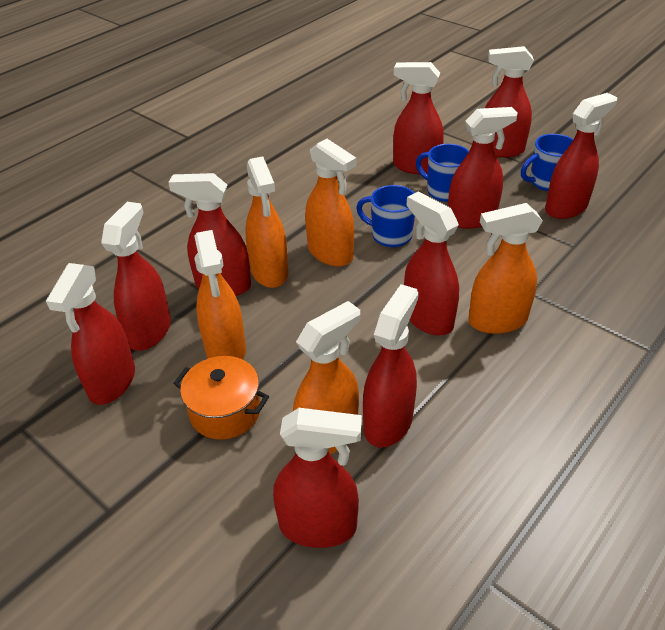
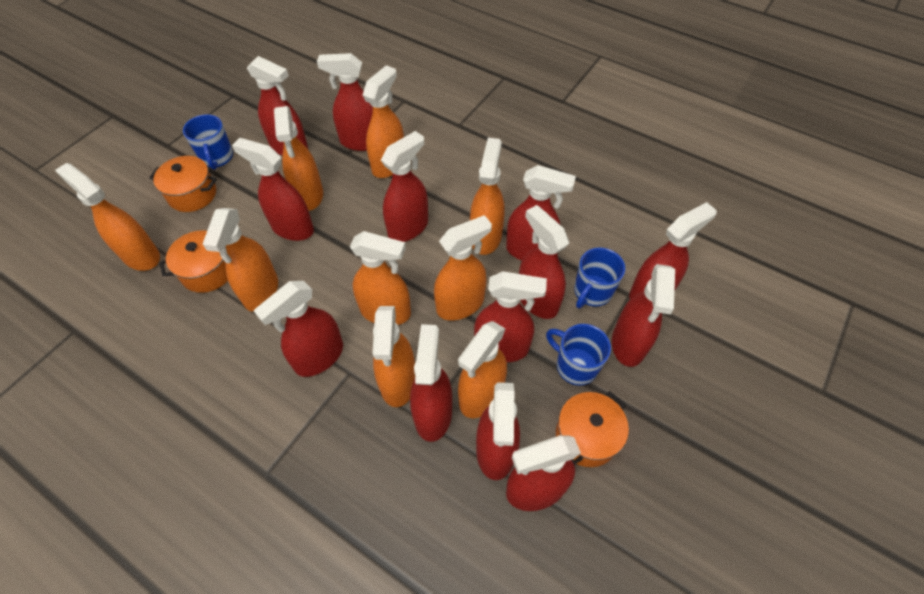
orange pot: [173,356,269,440] = 1 -> [149,156,217,212] [159,230,228,293] [556,391,629,467] = 3
orange spray bottle: [195,230,246,360] [245,156,288,288] [293,301,360,454] [305,139,356,266] [468,203,543,334] = 5 -> [55,163,160,271] [203,208,278,312] [274,106,323,211] [350,231,411,325] [363,65,404,178] [372,306,415,407] [434,215,492,320] [458,321,507,418] [470,138,505,255] = 9
red spray bottle: [46,263,135,405] [101,202,171,351] [168,173,251,296] [273,408,362,548] [363,284,418,448] [393,62,444,175] [404,192,459,336] [448,107,518,229] [485,46,534,158] [545,93,617,219] = 10 -> [232,138,314,241] [247,56,308,156] [254,281,343,377] [317,53,373,151] [381,131,428,242] [410,324,452,442] [474,271,547,362] [476,382,520,480] [506,165,576,261] [506,435,581,511] [519,205,569,319] [612,264,675,367] [629,202,717,299] = 13

